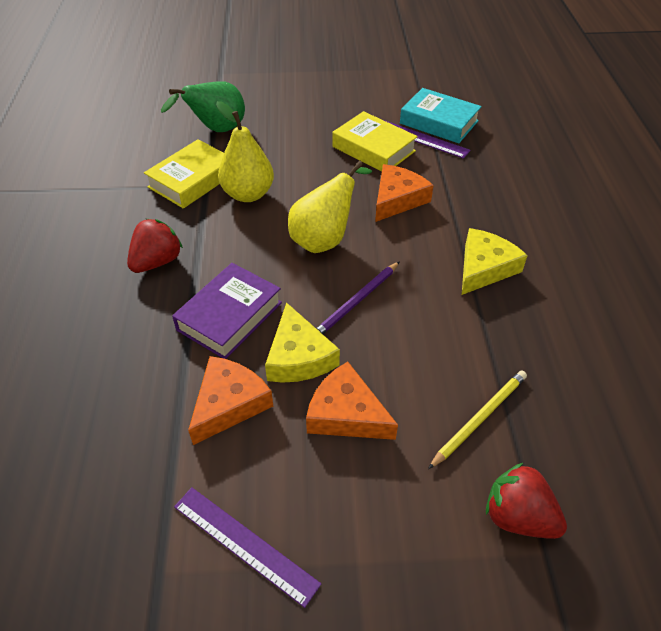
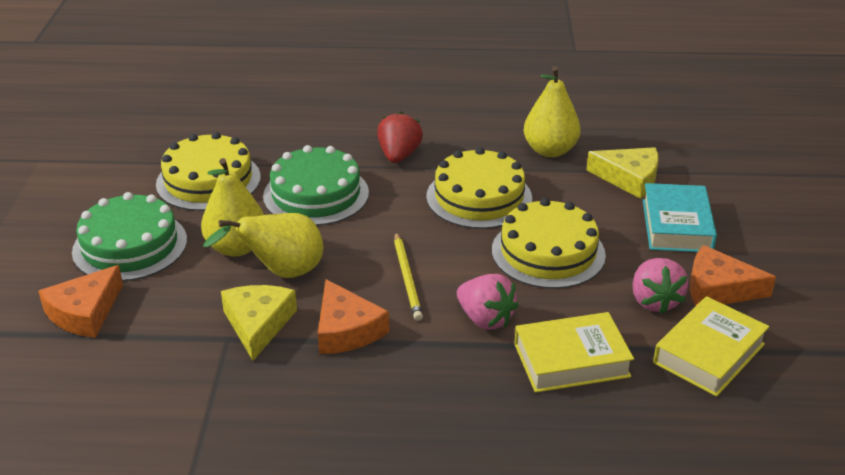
green cake: none = 0 -> [72,192,187,281] [263,145,369,226] = 2
green pear: [161,81,245,132] = 1 -> none = 0
pink strawberry: none = 0 -> [457,274,518,330] [632,258,688,314] = 2
purple book: [172,263,282,359] = 1 -> none = 0
purple pencil: [316,261,400,334] = 1 -> none = 0
purple ruler: [174,487,321,608] [384,120,471,159] = 2 -> none = 0
red strawberry: [127,219,183,273] [486,463,567,539] = 2 -> [377,111,423,163] = 1
yellow cake: none = 0 -> [156,132,261,211] [426,147,532,229] [492,198,606,289] = 3
yellow pear: [216,101,274,202] [288,161,372,253] = 2 -> [201,158,264,257] [203,213,323,278] [524,66,581,157] = 3

